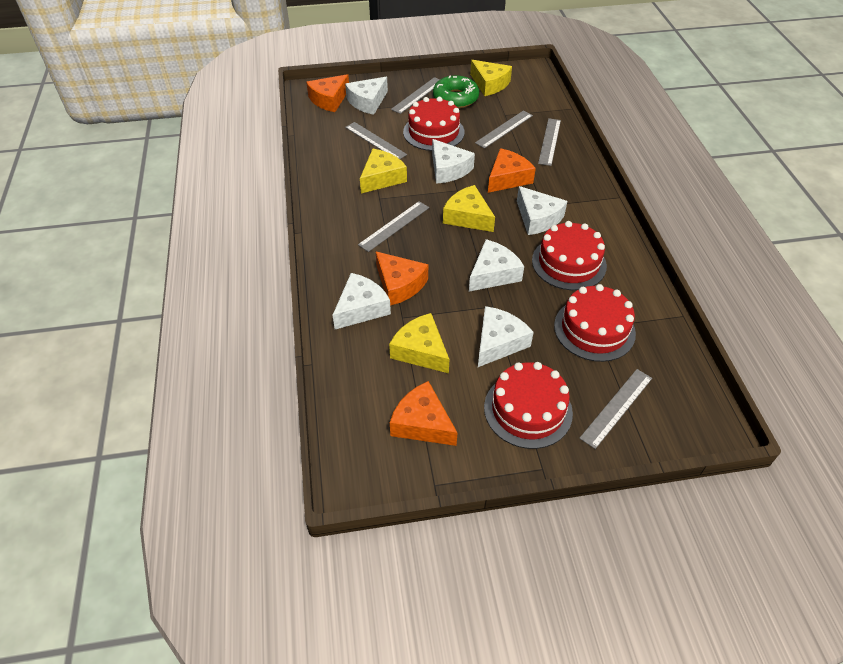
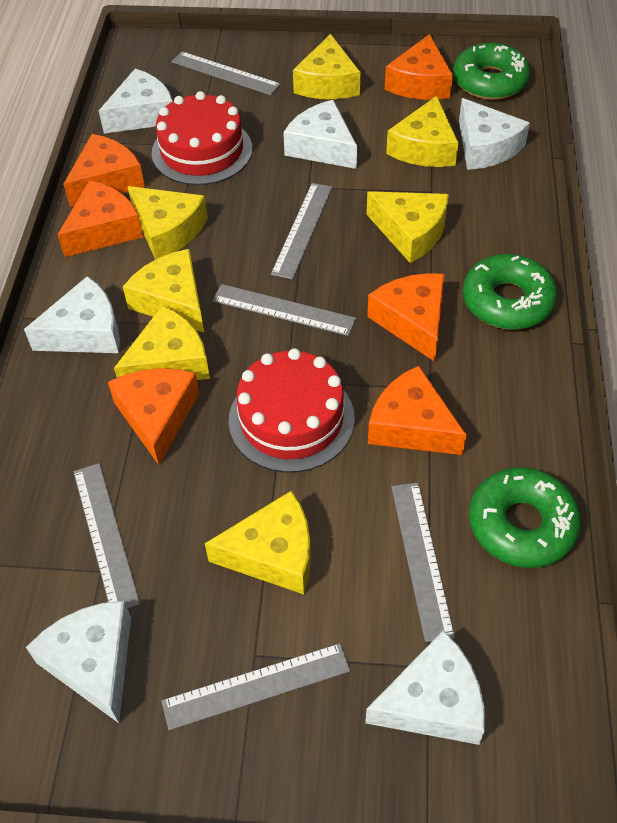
green donut: [433,75,479,108] = 1 -> [453,43,530,100] [463,254,557,329] [469,467,581,568] = 3
orange cheese: [306,74,349,112] [376,252,428,306] [390,381,457,446] [488,148,536,193] = 4 -> [58,180,143,257] [63,134,145,207] [108,368,199,465] [367,273,444,362] [368,366,467,455] [385,34,453,100] = 6
red cake: [403,97,465,151] [484,362,573,449] [532,221,607,290] [554,284,636,362] = 4 -> [152,91,252,185] [229,348,355,473] = 2
yellow cheese: [360,149,407,193] [389,313,450,373] [443,185,495,232] [470,60,512,96] = 4 -> [114,305,210,380] [123,249,204,332] [127,186,208,260] [205,490,311,594] [293,34,360,99] [366,191,449,263] [386,96,459,167] = 7

